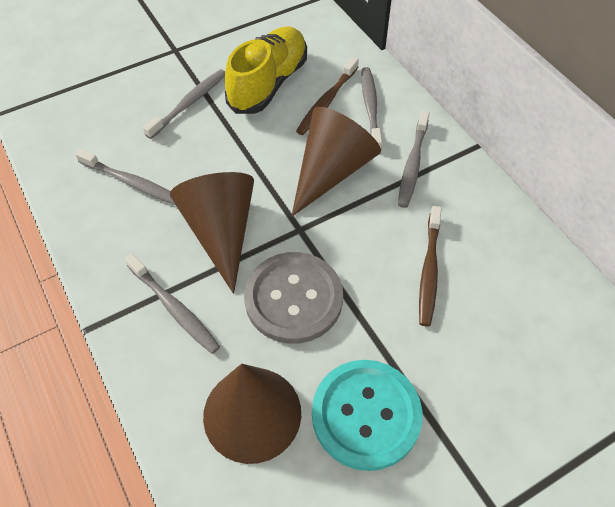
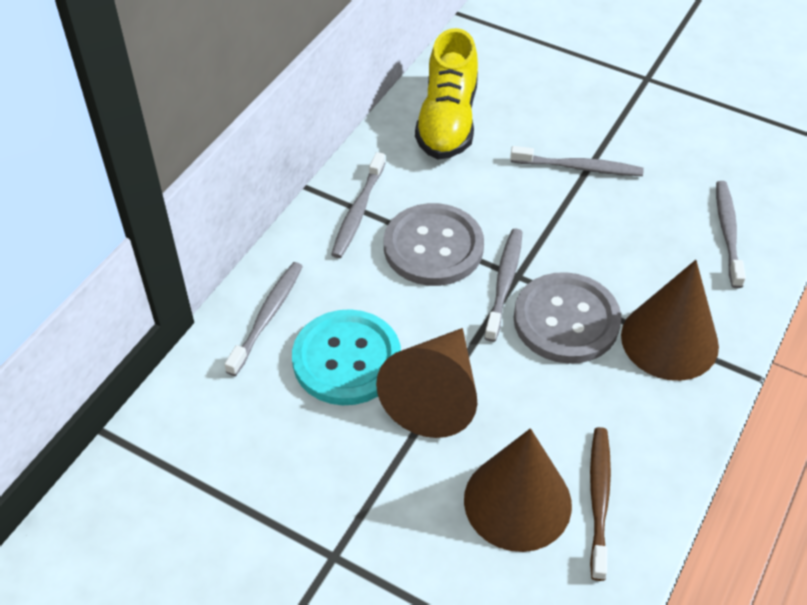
brown toothbrush: [296,57,359,135] [419,206,442,326] = 2 -> [590,427,611,581] = 1
grey button: [244,252,343,344] = 1 -> [384,203,484,286] [514,272,621,364] = 2

